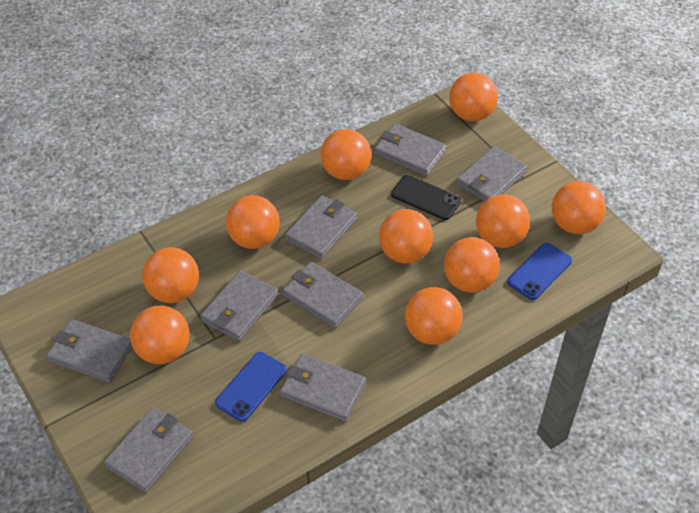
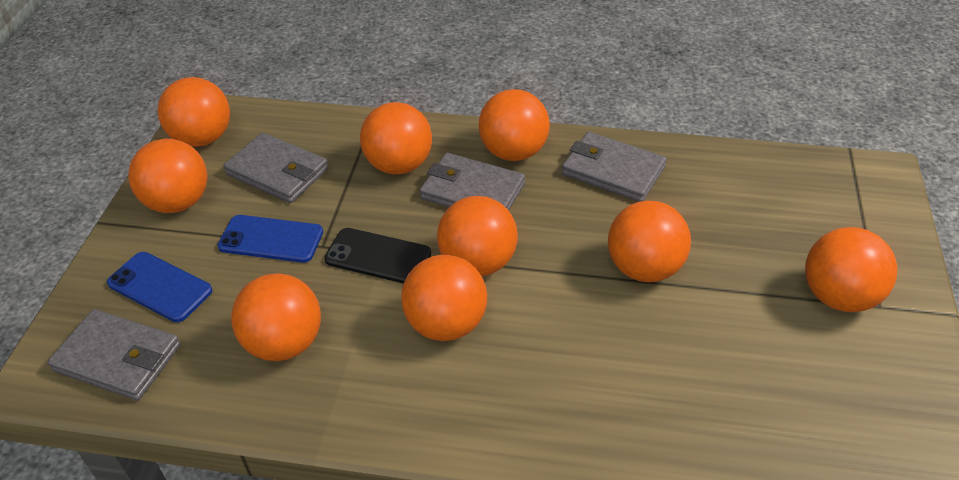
grey wallet: [47,319,132,383] [104,408,193,493] [200,270,278,341] [280,353,366,422] [282,262,363,328] [285,195,357,259] [374,124,447,176] [456,146,527,202] = 8 -> [47,309,181,400] [223,132,329,203] [420,153,525,211] [562,132,667,202] = 4
orange ball: [130,306,190,364] [142,247,199,303] [226,195,280,249] [321,129,371,180] [379,209,433,264] [405,287,463,345] [444,237,500,293] [449,73,498,121] [476,194,530,248] [552,181,606,234] = 10 -> [128,139,207,213] [158,77,230,147] [231,273,321,361] [360,102,432,174] [401,255,487,341] [437,196,518,276] [478,89,550,161] [608,201,691,282] [805,227,897,312] = 9

